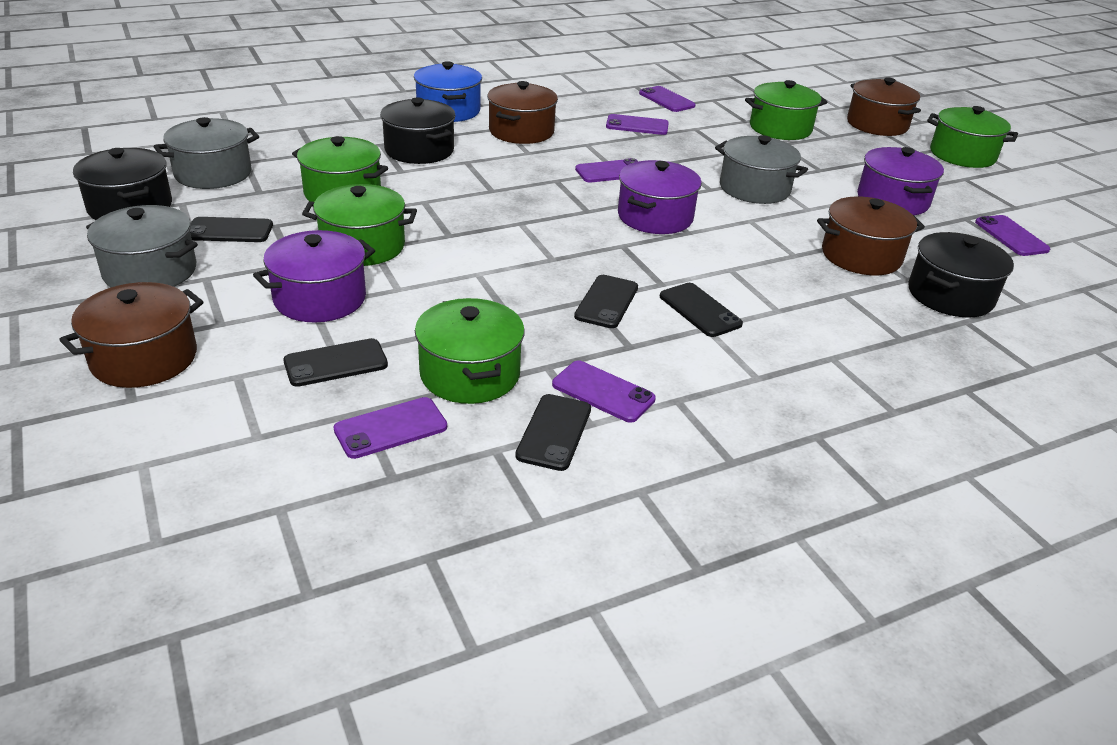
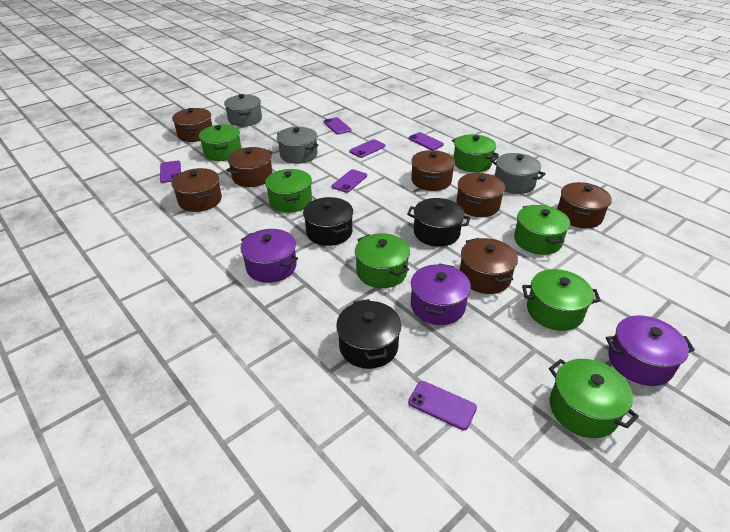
black phone: [190,217,273,242] [283,338,388,387] [515,394,591,471] [574,275,638,328] [660,283,743,337] = 5 -> none = 0
blue pot: [414,61,482,122] = 1 -> none = 0
brown pot: [59,282,204,388] [487,81,558,144] [817,196,925,275] [847,77,921,136] = 4 -> [171,168,222,212] [172,108,212,142] [226,147,273,187] [411,150,455,191] [456,173,505,217] [460,238,518,294] [557,182,612,228] = 7
green pot: [292,136,388,202] [302,184,417,266] [415,298,525,404] [745,80,827,140] [927,106,1018,168] = 5 -> [199,125,241,161] [265,169,312,213] [355,233,410,288] [452,134,499,172] [514,205,570,255] [522,269,601,331] [549,359,639,438] = 7

